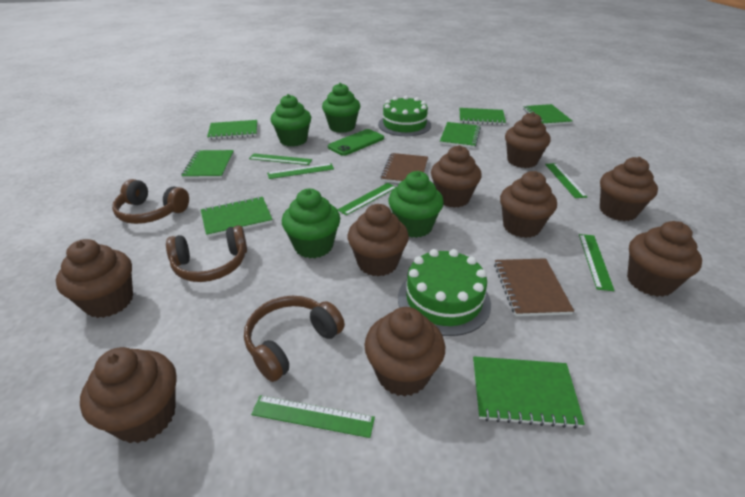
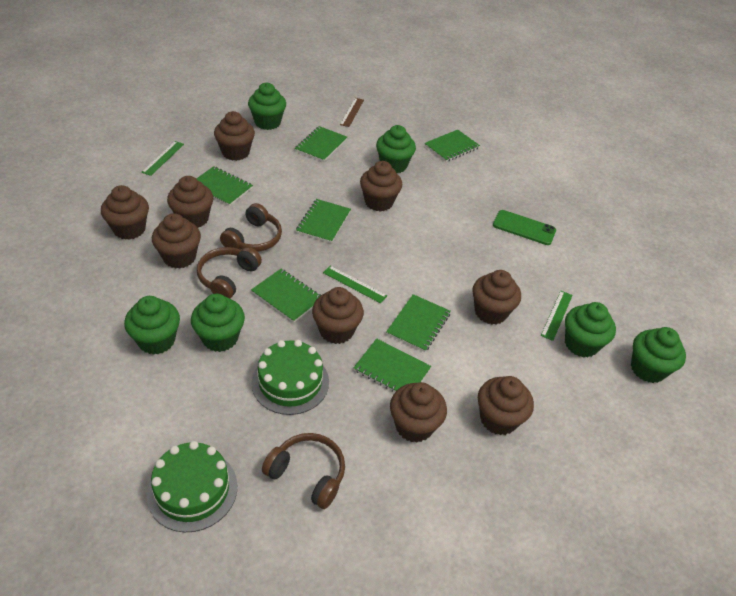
brown notebook: [381,153,428,183] [494,258,574,316] = 2 -> none = 0
brown ruler: none = 0 -> [340,98,364,127] = 1
green cupcake: [270,94,311,146] [282,189,340,258] [322,83,360,133] [388,171,444,238] = 4 -> [124,296,180,355] [191,294,245,352] [248,82,286,130] [376,125,416,174] [565,302,616,358] [631,327,686,383] = 6
green ruler: [249,153,312,165] [251,395,375,438] [267,164,334,179] [337,183,397,215] [545,163,587,198] [579,234,615,291] = 6 -> [141,141,184,176] [323,266,387,303] [541,291,573,341] = 3

